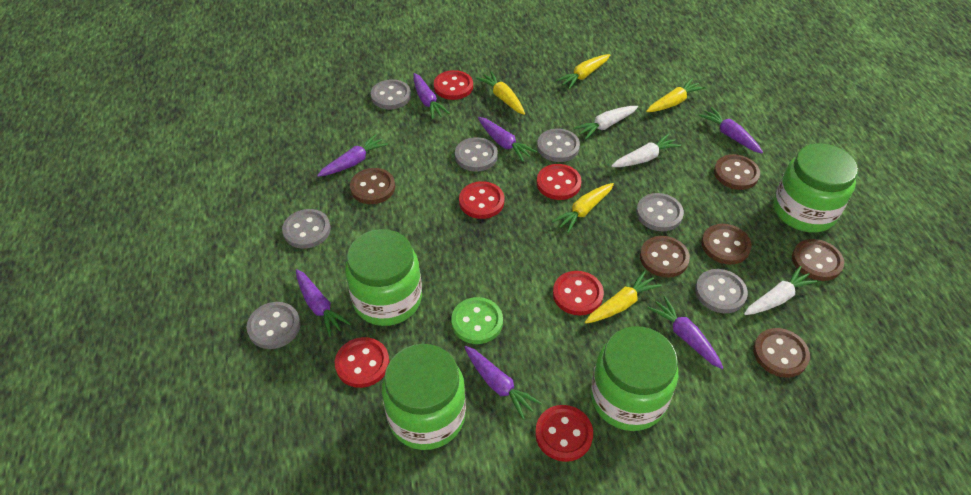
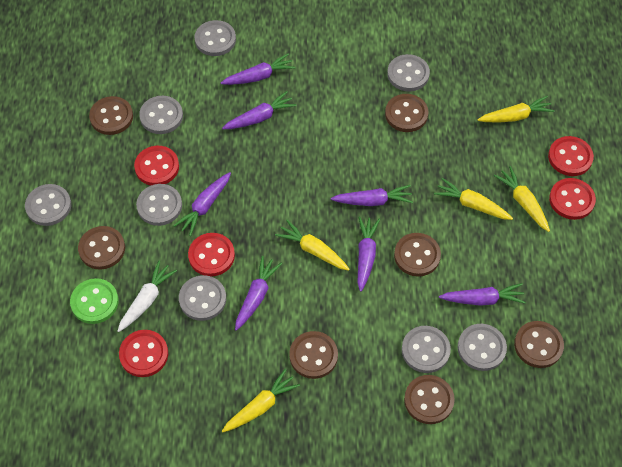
brown button: [350,168,395,204] [640,236,690,278] [702,224,752,265] [714,154,760,190] [753,328,810,378] [792,239,844,281] = 6 -> [78,226,125,270] [89,96,133,135] [289,331,338,379] [385,94,428,132] [394,233,441,276] [404,375,455,424] [514,321,564,368] = 7
green jar: [345,229,422,326] [382,344,466,450] [591,326,678,431] [773,143,858,233] = 4 -> none = 0
grey button: [246,302,301,349] [282,209,331,249] [371,79,411,109] [455,137,498,171] [537,129,580,162] [636,193,684,231] [695,269,748,313] = 7 -> [25,184,71,226] [136,184,182,226] [139,96,183,134] [179,275,226,321] [194,20,236,56] [387,54,430,92] [402,326,451,373] [457,324,507,371] = 8
red button: [335,337,390,388] [434,70,473,100] [459,181,504,219] [535,405,593,462] [537,164,581,200] [553,271,604,315] = 6 -> [119,330,168,377] [134,146,179,185] [188,233,235,276] [548,136,594,176] [549,178,596,220] = 5
white carrot: [573,106,638,140] [611,134,681,167] [744,266,818,315] = 3 -> [118,261,177,332] = 1

